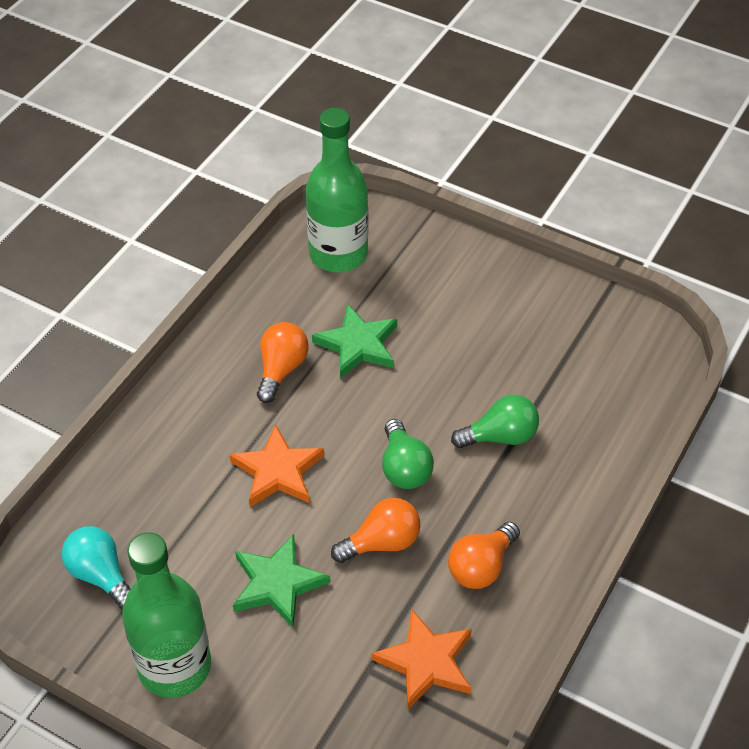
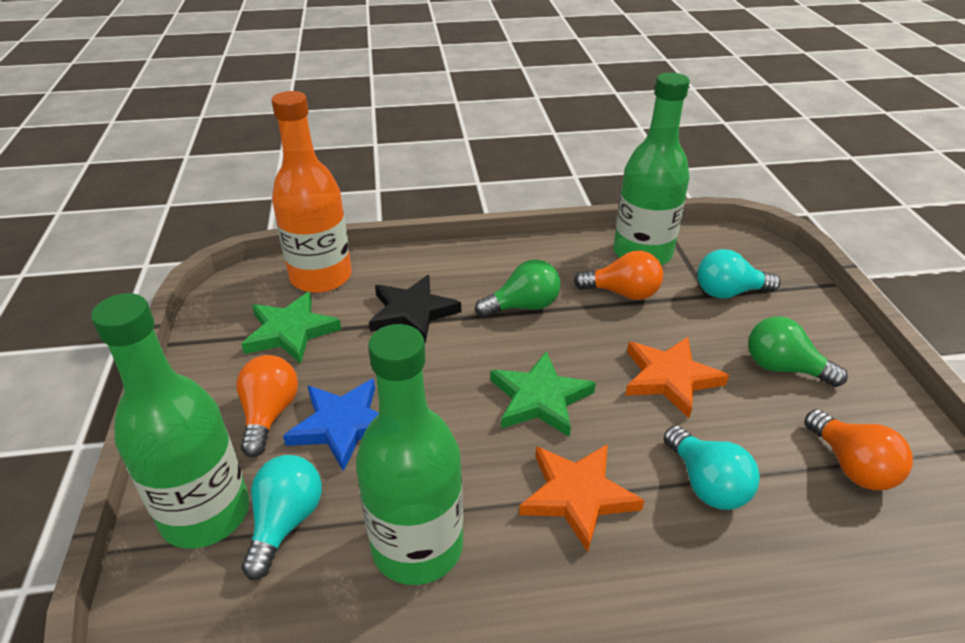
black star: none = 0 -> [369,275,461,343] = 1
blue star: none = 0 -> [283,378,379,472] = 1
green bottle: [122,533,211,698] [306,108,368,272] = 2 -> [91,293,249,549] [356,324,463,585] [613,72,690,265] = 3
orange bottle: none = 0 -> [271,91,352,293] = 1
turquoise light bulb: [62,526,131,609] = 1 -> [241,455,322,580] [664,425,760,510] [697,249,781,299] = 3

